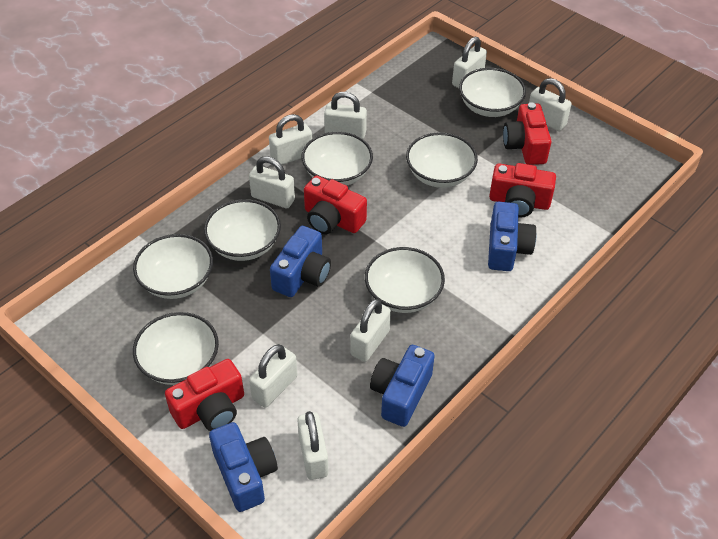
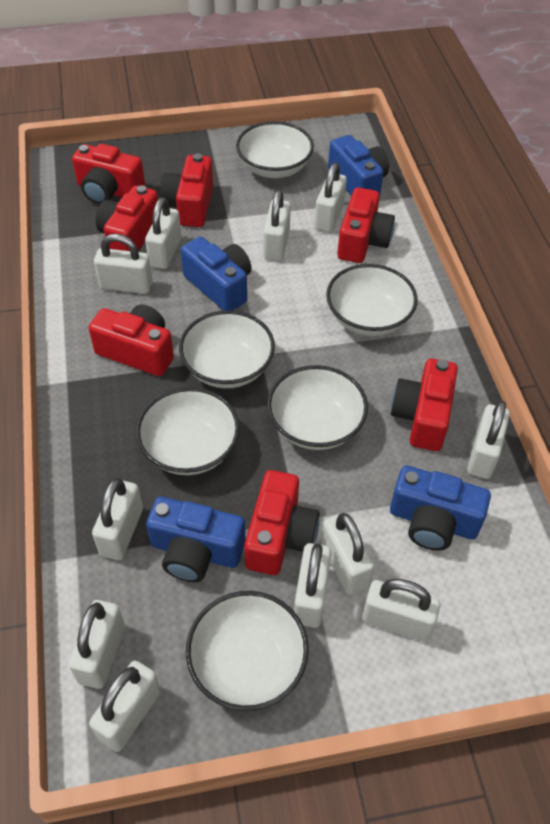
red camera: [165,359,244,431] [304,176,367,234] [489,163,556,218] [503,102,551,165] = 4 -> [72,144,145,204] [88,305,174,376] [96,185,158,252] [160,154,213,227] [244,470,320,575] [337,187,395,263] [391,358,458,451] = 7
white bowl: [133,234,213,299] [133,312,219,385] [204,199,281,261] [301,132,373,186] [365,247,445,313] [406,132,478,188] [459,68,526,117] = 7 -> [136,387,240,475] [179,310,275,388] [186,591,309,711] [236,121,314,178] [267,365,368,450] [326,264,418,336] = 6
white padlock: [249,156,295,208] [249,344,297,408] [269,114,312,165] [297,411,328,480] [324,92,367,139] [351,299,391,362] [452,37,487,88] [529,78,572,131] = 8 -> [69,600,125,689] [89,661,161,752] [92,478,143,560] [94,234,153,294] [145,197,181,269] [264,190,291,261] [294,543,332,628] [315,162,347,232] [321,513,375,595] [362,579,440,642] [467,400,510,479] = 11

